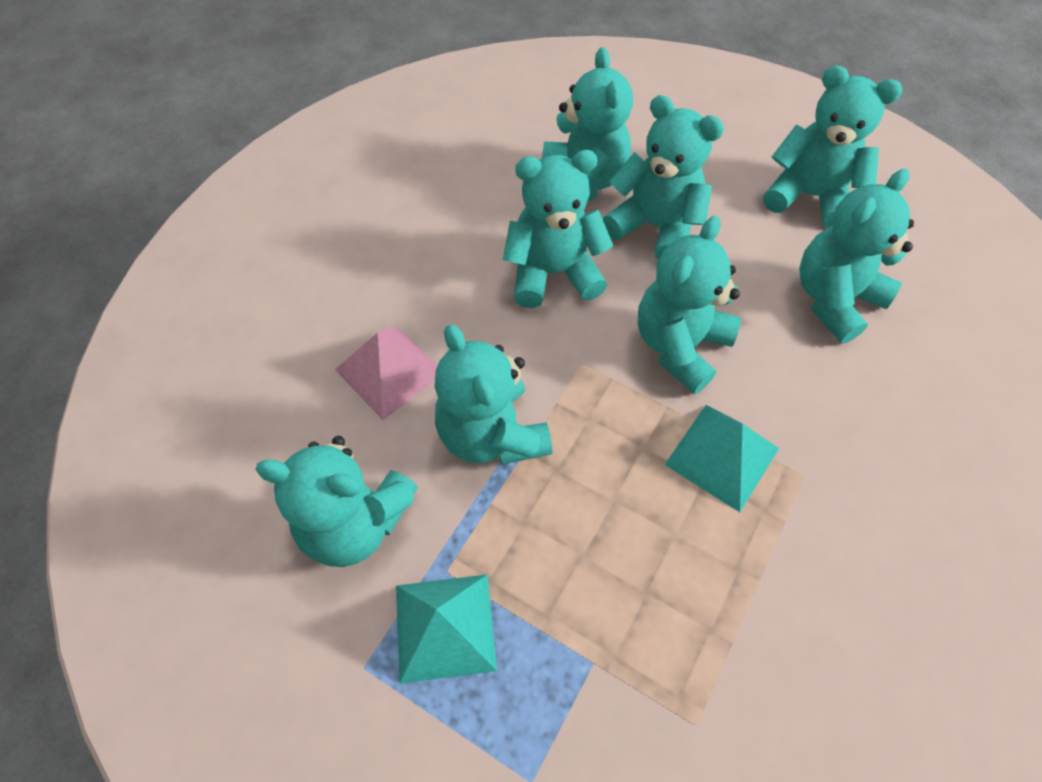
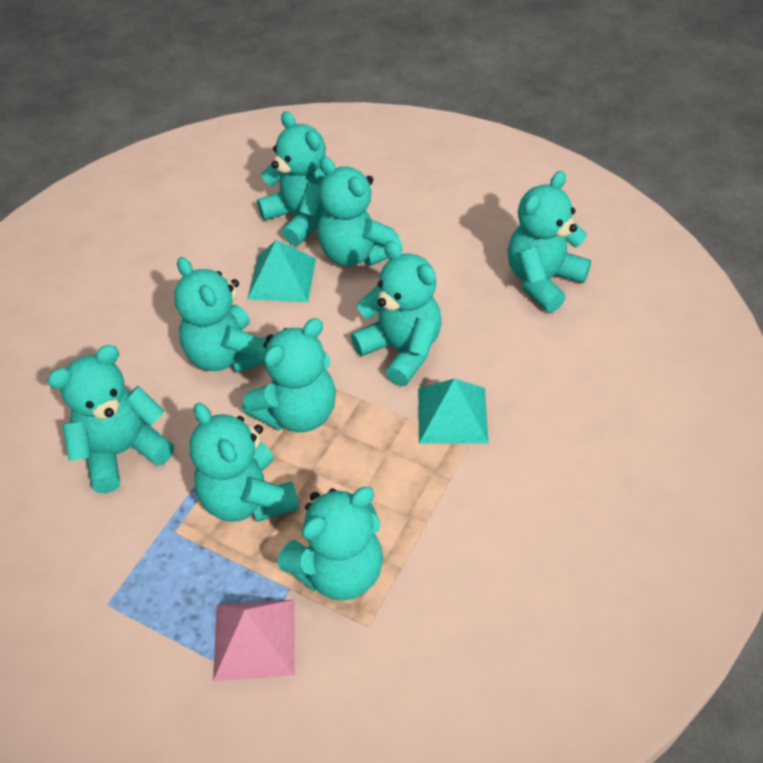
turquoise teddy bear: [255,436,418,567] [435,324,552,465] [503,150,613,308] [542,47,633,201] [603,95,724,260] [638,216,741,394] [763,65,902,228] [799,169,914,343] = 8 -> [47,345,174,493] [174,257,267,372] [190,403,300,522] [242,318,336,432] [257,111,326,246] [277,487,383,600] [318,157,403,266] [351,241,442,386] [508,171,591,312] = 9

